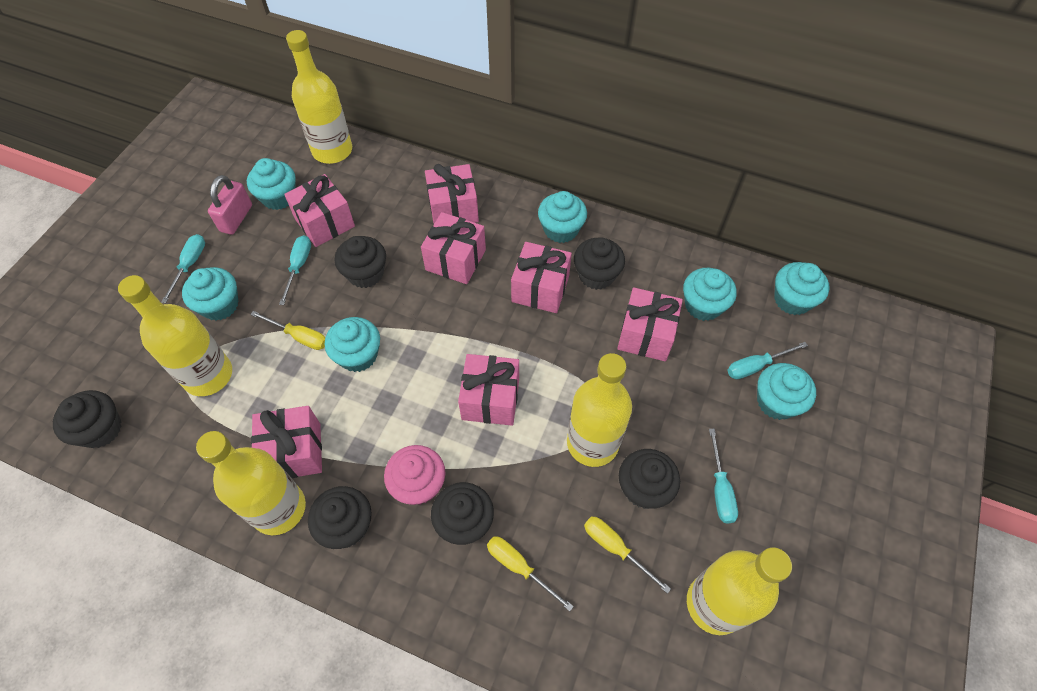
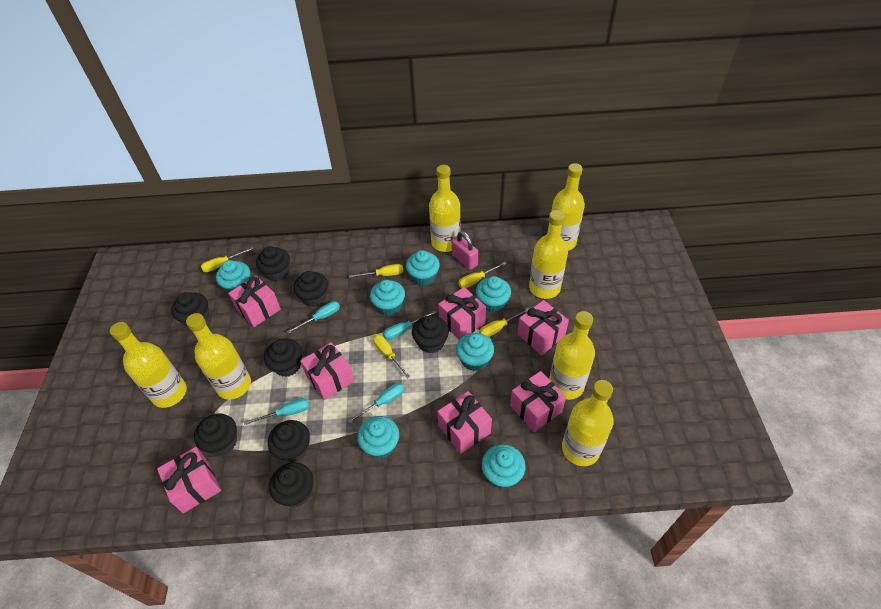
black cupcake: [53,390,122,448] [308,486,372,549] [335,236,386,288] [431,482,494,545] [574,238,625,290] [619,449,680,509] = 6 -> [171,292,209,327] [194,414,237,456] [256,246,290,281] [264,339,302,377] [268,420,310,463] [269,462,314,507] [294,271,328,307] [412,316,449,353] = 8
pink cupcake: [384,445,445,505] = 1 -> none = 0
yellow bottle: [118,275,232,396] [196,431,306,535] [286,30,352,164] [567,353,632,467] [687,547,792,635] = 5 -> [110,322,187,408] [186,313,251,400] [429,165,461,252] [529,210,568,299] [549,311,595,400] [552,163,585,251] [562,380,614,466] = 7
yellow screwdriver: [250,311,325,350] [487,537,574,611] [584,516,671,594] = 3 -> [201,247,253,272] [349,264,403,278] [373,334,411,379] [458,262,506,288] [479,308,529,337] = 5

